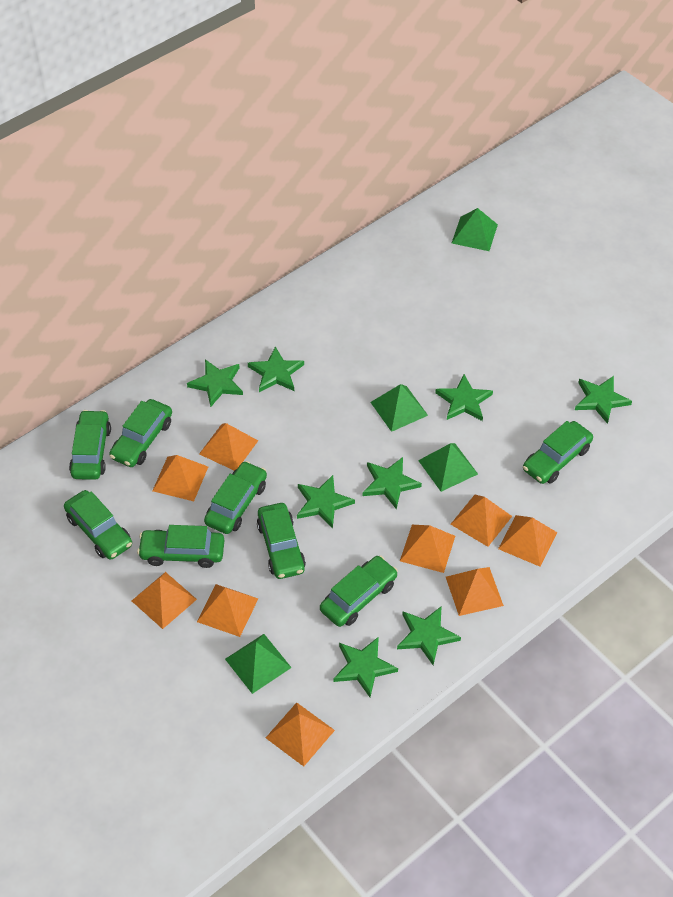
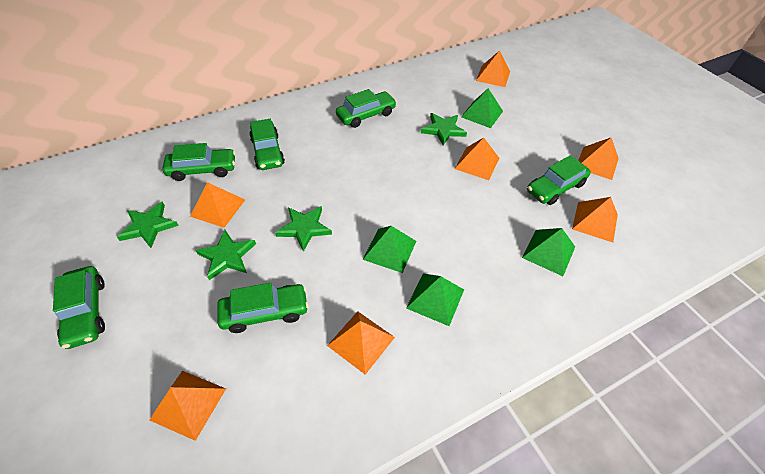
green car: [64,490,132,560] [69,410,111,480] [109,399,172,467] [137,525,224,568] [204,461,267,534] [257,503,306,579] [320,555,398,627] [523,421,593,484] = 8 -> [53,266,105,349] [162,143,236,181] [217,283,309,333] [249,119,285,170] [336,89,397,128] [527,155,591,205] = 6
green star: [187,359,243,407] [248,346,304,392] [297,475,355,529] [334,637,398,697] [363,457,422,510] [397,606,461,665] [435,374,493,421] [575,376,632,424] = 8 -> [117,202,179,248] [195,230,256,280] [275,206,332,252] [421,113,467,145] = 4
orange pyramid: [132,572,197,629] [152,455,208,501] [197,584,258,637] [199,423,258,471] [266,703,335,767] [400,525,455,573] [446,567,504,616] [450,495,512,547] [498,515,557,567] = 9 -> [150,371,226,441] [190,182,245,228] [327,311,395,375] [455,138,499,180] [476,50,510,87] [572,197,618,242] [578,138,619,180] = 7

